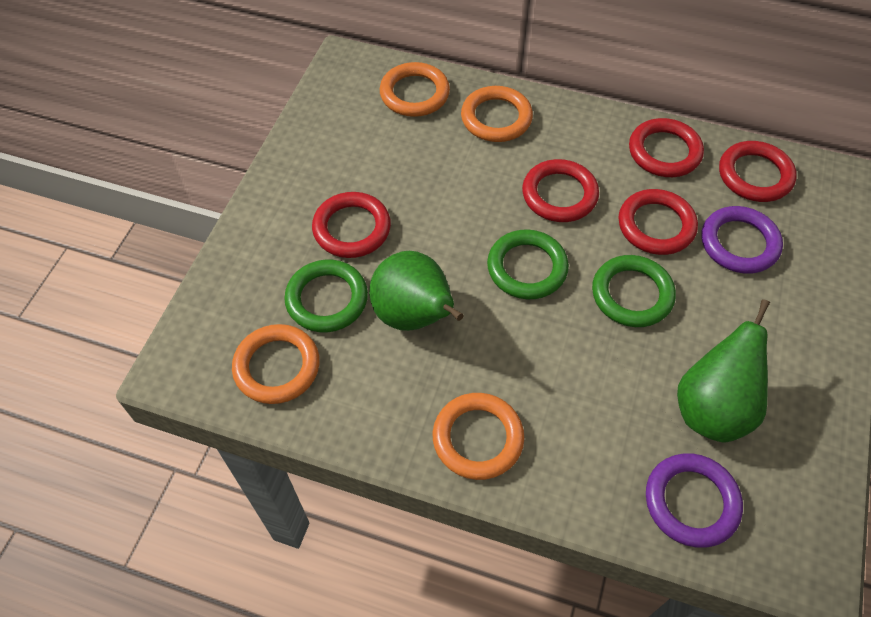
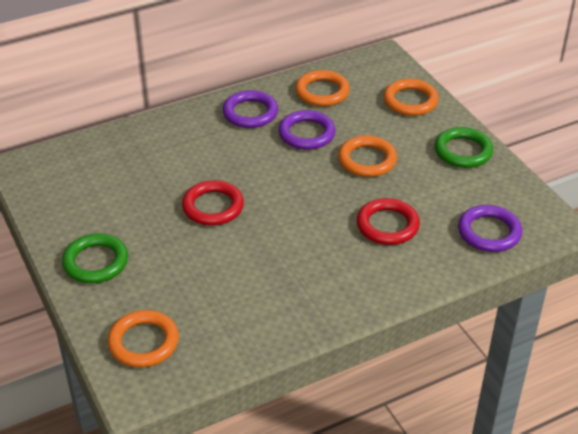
green pear: [369,251,464,331] [677,299,770,443] = 2 -> none = 0
green ring: [284,260,368,332] [487,229,569,299] [592,255,676,327] = 3 -> [62,234,128,283] [435,127,493,168] = 2
purple ring: [646,453,743,548] [702,206,783,274] = 2 -> [223,90,278,128] [278,110,335,150] [458,205,522,252] = 3
red ring: [312,192,391,258] [522,159,599,222] [619,189,698,255] [629,118,704,177] [719,141,797,202] = 5 -> [182,180,244,226] [357,198,420,245] = 2

